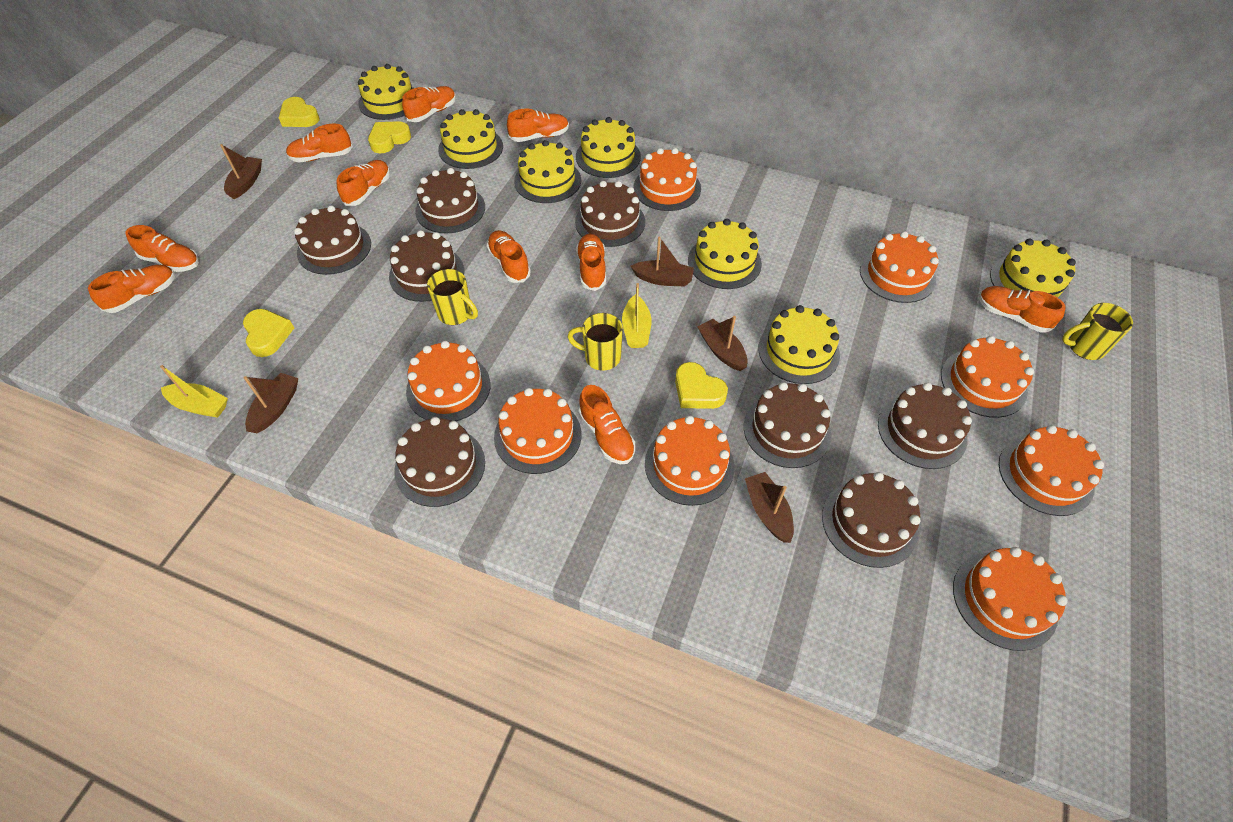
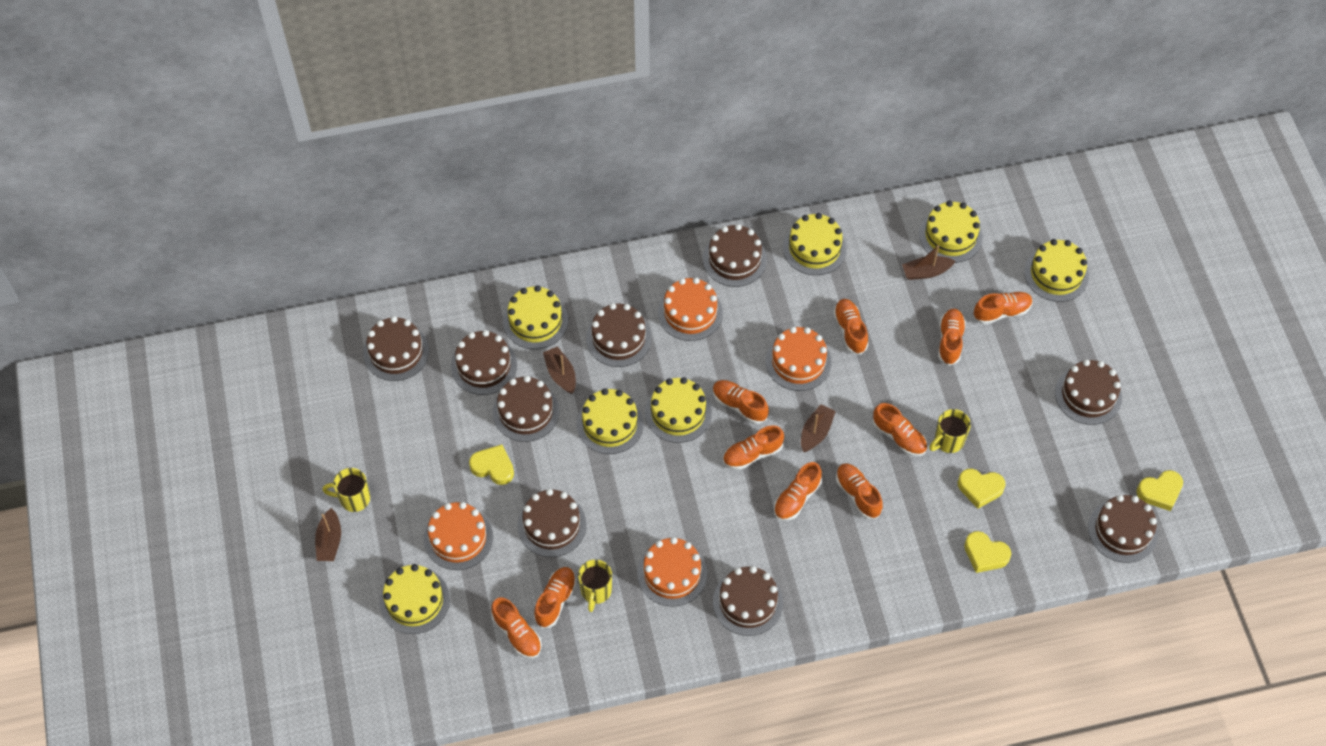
brown boat: [220,144,262,199] [244,373,298,433] [631,237,694,286] [697,316,748,371] [745,472,794,543] = 5 -> [315,508,341,561] [543,346,576,394] [801,404,836,452] [902,245,956,280] = 4
brown cake: [294,205,371,275] [389,230,464,302] [394,417,485,507] [415,168,485,233] [575,181,645,247] [744,382,831,468] [822,472,920,568] [878,382,972,469] = 8 -> [363,316,429,381] [451,330,517,395] [493,376,559,442] [518,489,586,557] [586,303,652,367] [703,224,767,287] [713,566,783,636] [1055,359,1122,425] [1088,495,1158,563] = 9
orange cake: [406,341,491,421] [494,388,582,474] [634,148,701,211] [645,415,735,506] [860,231,939,303] [941,336,1034,418] [953,547,1068,651] [999,425,1104,516] = 8 -> [424,502,493,570] [637,537,707,607] [658,278,723,341] [766,327,832,391] = 4
yellow boat: [160,365,228,418] [622,283,651,348] = 2 -> none = 0

